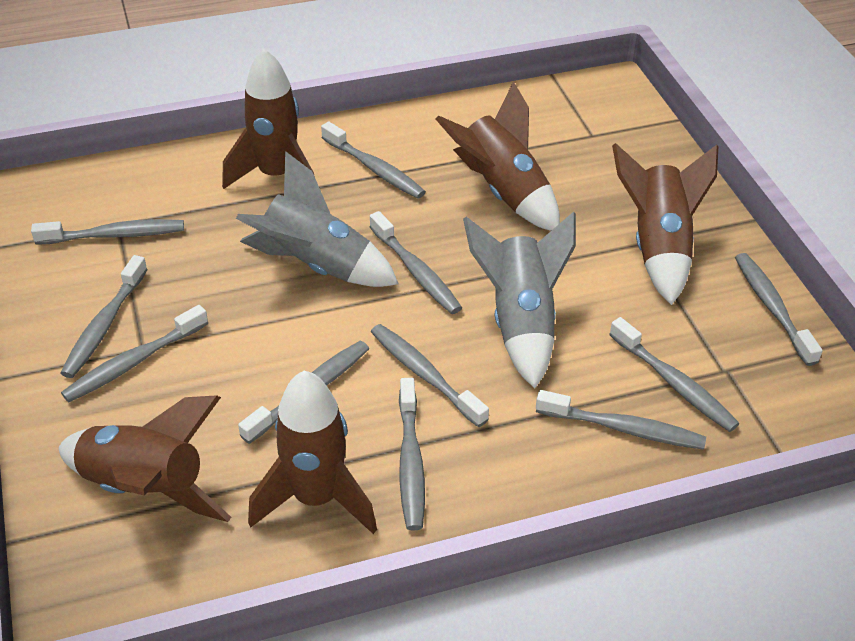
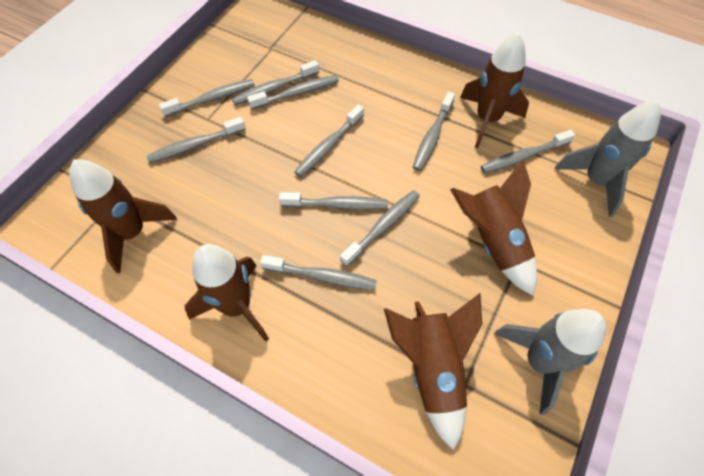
grey toothbrush: [31,219,184,245] [60,255,148,378] [61,305,208,403] [238,341,369,444] [321,122,426,199] [370,211,462,314] [371,324,489,427] [399,378,425,530] [536,390,706,450] [609,317,740,432] [735,253,823,366] = 11 -> [147,117,246,163] [159,79,255,117] [232,60,319,105] [247,75,339,110] [260,255,377,290] [279,192,388,210] [294,105,364,177] [340,190,420,267] [413,91,455,171] [481,130,575,173] = 10

